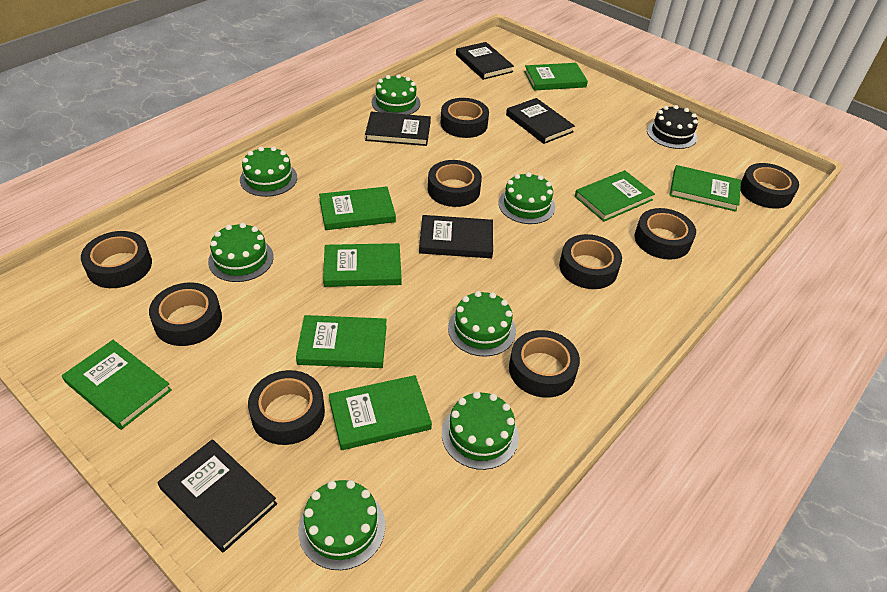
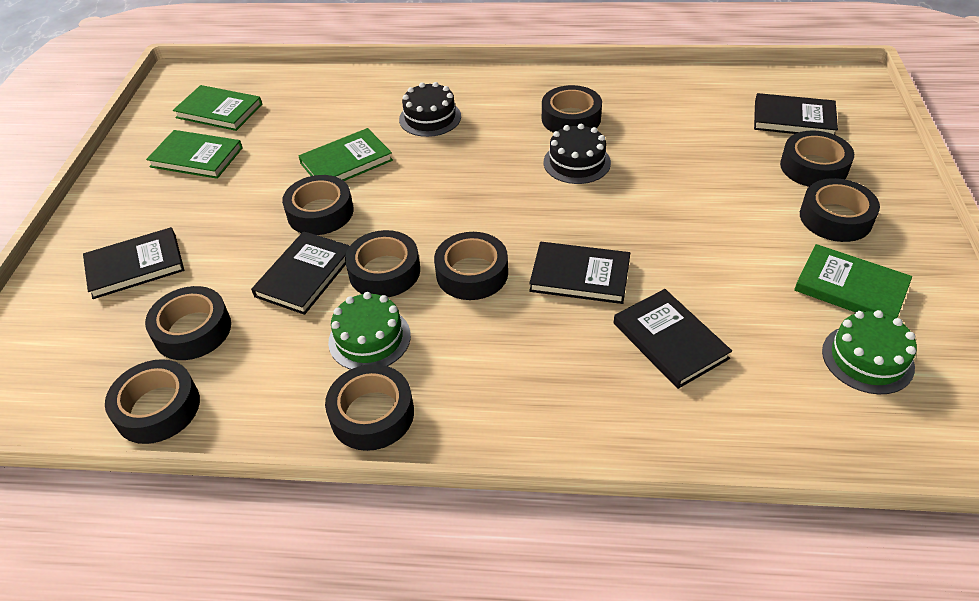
black cake: [647,105,698,149] = 1 -> [399,82,461,137] [544,124,611,184] = 2
green book: [62,340,172,430] [296,315,387,368] [319,186,396,230] [323,243,402,287] [329,375,432,450] [524,63,588,90] [575,170,655,222] [670,165,741,212] = 8 -> [146,130,242,179] [173,85,262,131] [299,128,393,181] [794,244,912,319] = 4
green cake: [208,223,274,282] [240,146,297,197] [298,480,385,570] [371,74,420,115] [442,391,519,470] [448,291,516,357] [498,172,555,224] = 7 -> [328,292,411,370] [822,310,917,394] = 2

